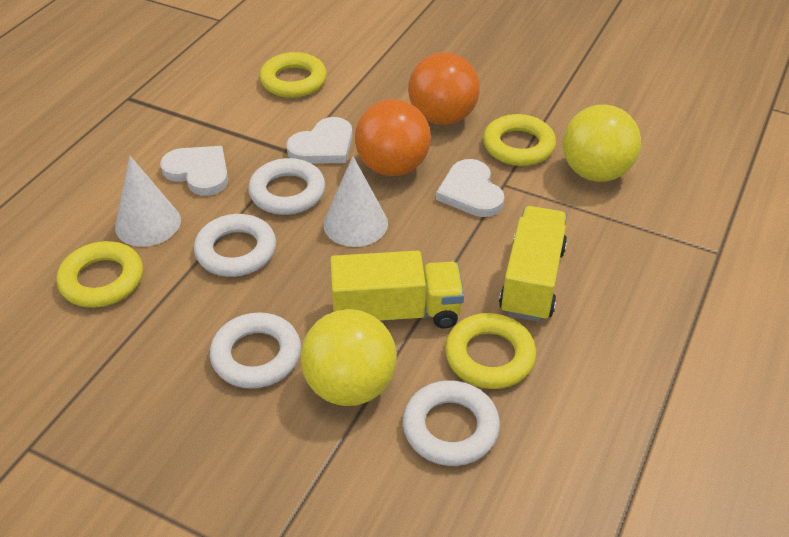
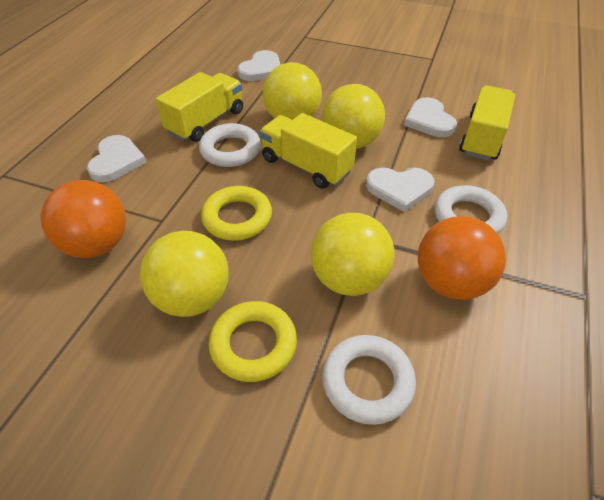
white cone: [115,156,181,247] [323,156,388,247] = 2 -> none = 0
white heart: [160,146,228,196] [286,117,352,164] [436,159,504,217] = 3 -> [87,135,147,182] [238,50,280,81] [366,168,434,212] [404,97,457,137] = 4
white ring: [194,214,276,277] [210,313,301,389] [248,158,325,215] [403,380,500,466] = 4 -> [199,123,261,167] [322,335,416,425] [435,185,507,234] = 3
yellow ball: [301,309,397,406] [563,105,641,182] = 2 -> [140,231,229,317] [263,62,322,120] [311,213,394,296] [322,84,385,149] = 4
yellow ring: [56,241,143,308] [260,52,327,98] [445,313,536,389] [483,114,556,166] = 4 -> [201,186,272,241] [209,301,297,382] = 2
yellow truck: [330,251,464,329] [499,206,567,322] = 2 -> [156,72,243,142] [259,113,357,189] [459,85,515,161] = 3

